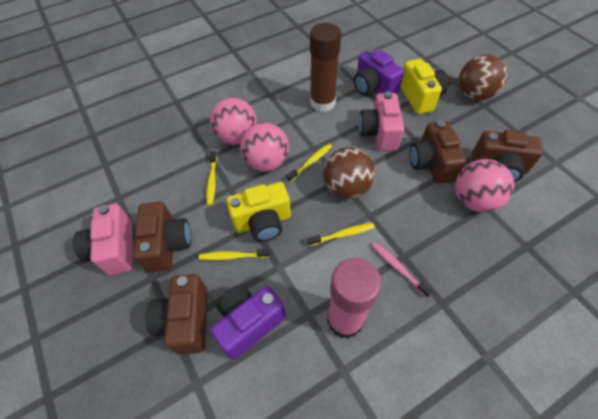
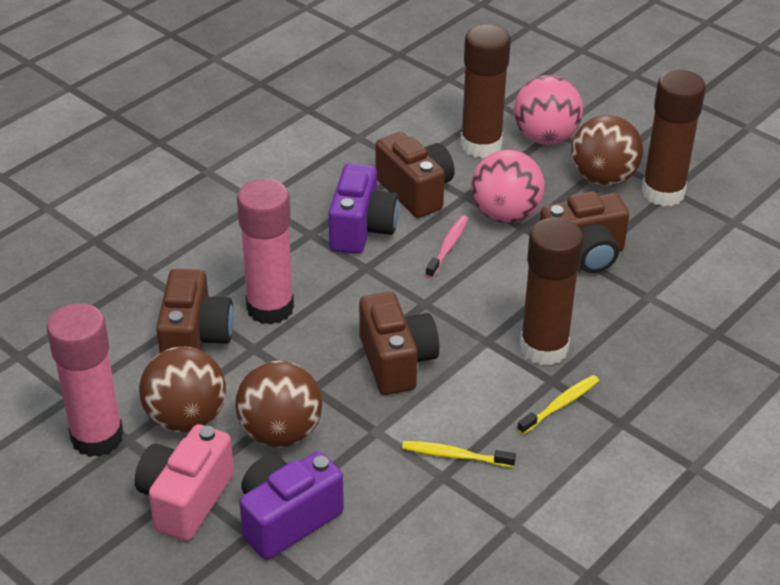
brown ball: [323,147,375,199] [459,55,507,100] = 2 -> [139,346,226,433] [235,361,322,448] [571,115,643,186] = 3
brown glue stick: [310,23,341,112] = 1 -> [460,25,511,158] [520,218,584,366] [641,70,706,207] = 3
pink ball: [210,98,257,145] [240,123,289,172] [455,159,514,212] = 3 -> [471,150,545,223] [514,75,583,145] = 2
pink camera: [73,204,133,275] [359,91,404,151] = 2 -> [135,424,234,541] = 1
pink glue stick: [327,258,382,339] = 1 -> [47,303,124,457] [237,179,294,325] = 2
yellow camera: [226,182,291,242] [401,59,448,114] = 2 -> none = 0
yellow toothbrush: [199,249,270,260] [206,151,217,206] [287,144,332,182] [308,223,375,246] = 4 -> [402,441,516,468] [517,375,599,434] = 2

